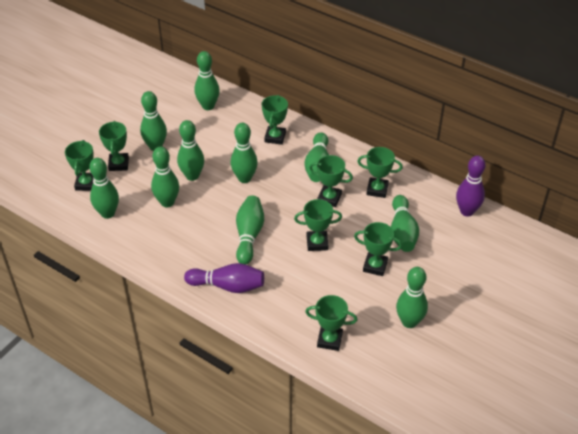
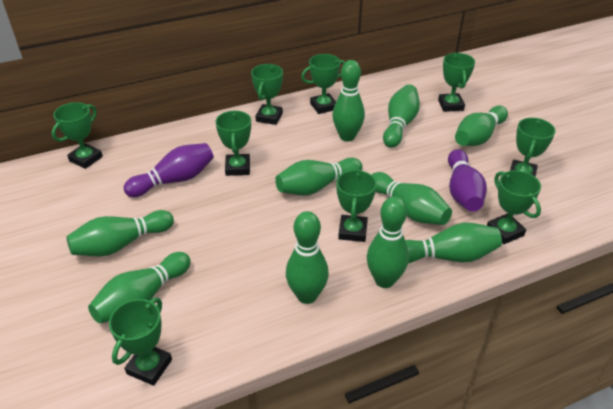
green trophy: [65,140,94,191] [99,121,129,171] [262,95,288,145] [294,199,342,251] [305,295,357,351] [309,155,353,207] [354,222,402,276] [357,147,403,198] = 8 -> [52,102,103,169] [109,298,172,386] [216,111,251,176] [251,64,283,125] [301,54,345,114] [336,169,377,242] [438,53,475,112] [487,170,541,244] [510,118,556,177] = 9

